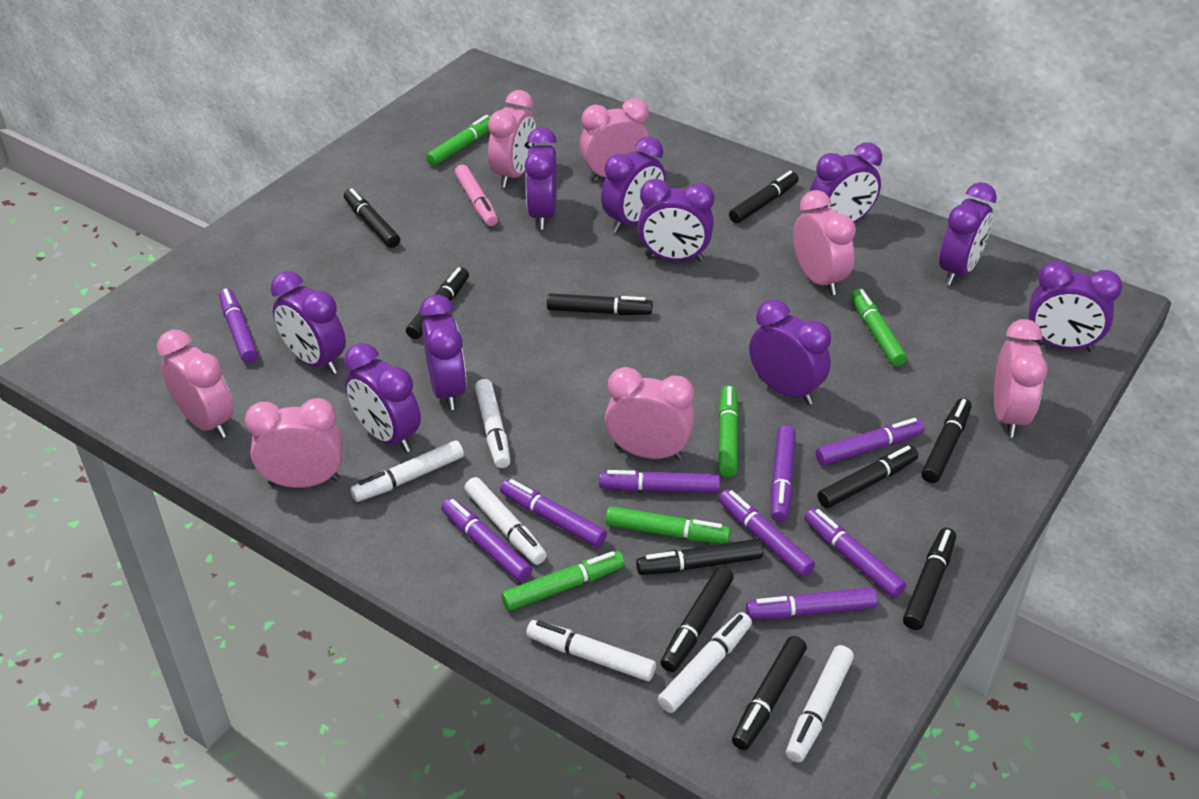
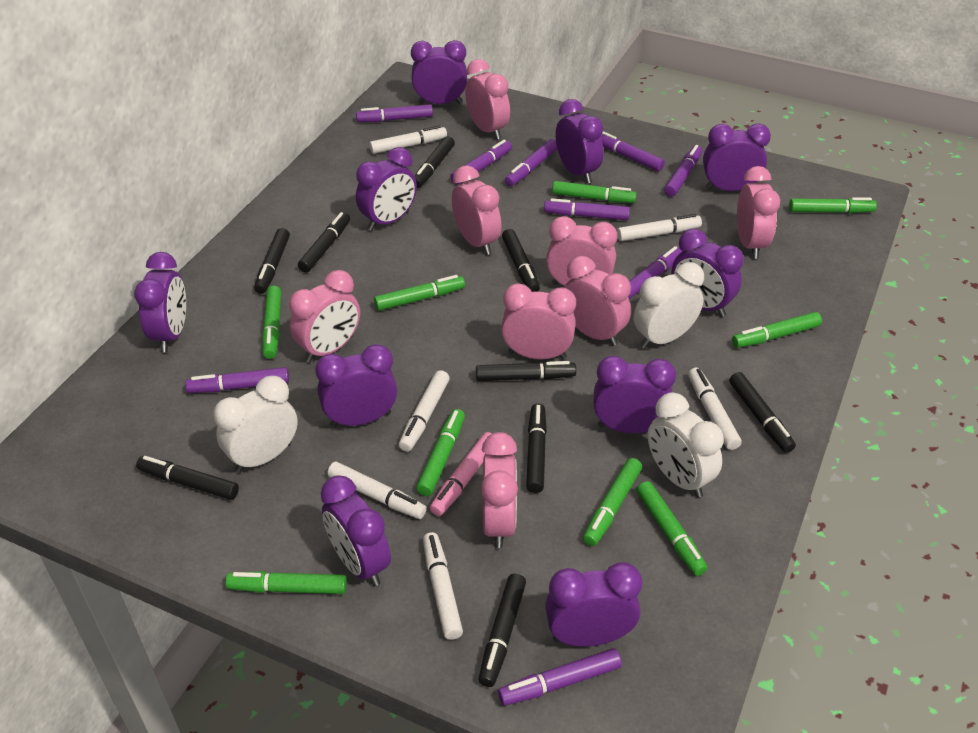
black marker: [344,188,400,248] [406,267,469,339] [547,293,653,315] [636,539,763,575] [661,566,734,672] [729,171,799,223] [732,636,807,750] [817,445,918,508] [903,528,956,630] [922,398,972,483] = 10 -> [136,456,239,500] [254,228,290,294] [298,212,350,273] [415,136,455,188] [476,361,576,381] [479,574,526,687] [502,229,540,292] [526,403,547,493] [729,372,796,453] = 9
green marker: [426,115,491,166] [501,551,625,611] [606,506,730,544] [718,385,739,477] [851,289,907,366] = 5 -> [226,571,347,594] [262,286,281,359] [374,275,465,311] [416,409,465,496] [552,181,637,203] [583,458,642,546] [636,481,708,576] [732,312,822,348] [789,197,877,213] = 9
pink clock: [157,330,234,439] [245,398,343,488] [488,90,536,188] [580,98,650,181] [605,367,694,460] [793,190,856,295] [994,319,1048,438] = 7 -> [289,270,360,362] [452,165,502,255] [465,59,510,140] [481,432,518,548] [501,283,576,359] [546,216,617,286] [564,256,631,346] [737,166,780,259] = 8
white clock: none = 0 -> [214,376,298,473] [633,262,704,349] [648,392,724,498] = 3

